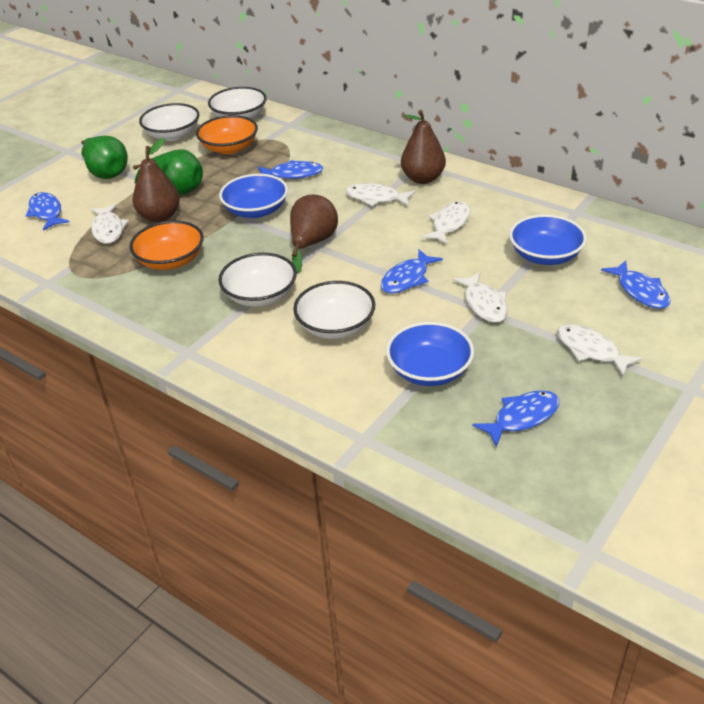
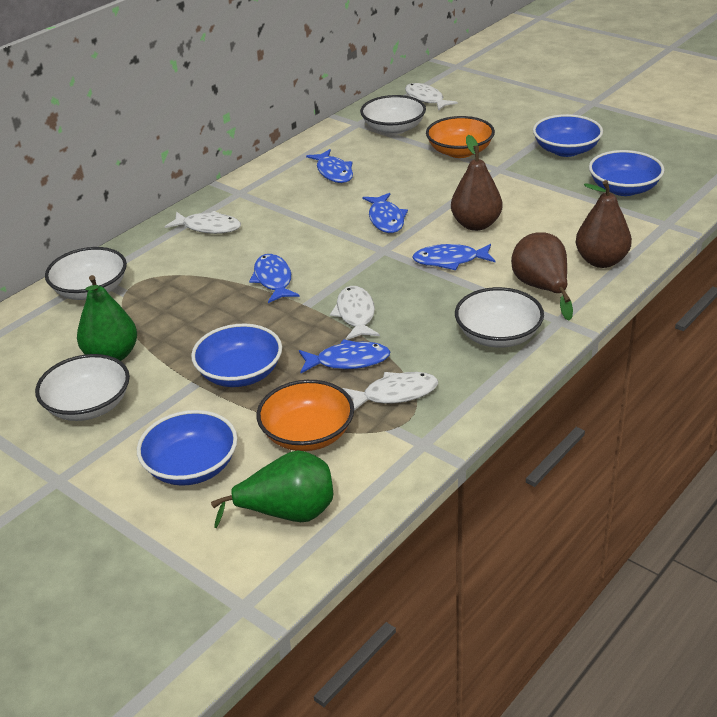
blue bowl: [219,174,288,218] [386,322,474,386] [509,214,587,265] = 3 -> [137,410,238,486] [191,324,282,387] [533,114,603,157] [589,150,665,196] = 4
white fish: [90,204,129,244] [345,183,415,206] [421,201,471,245] [452,272,508,323] [557,324,643,376] = 5 -> [165,211,241,234] [330,286,380,340] [342,372,438,410] [405,83,458,111] = 4

